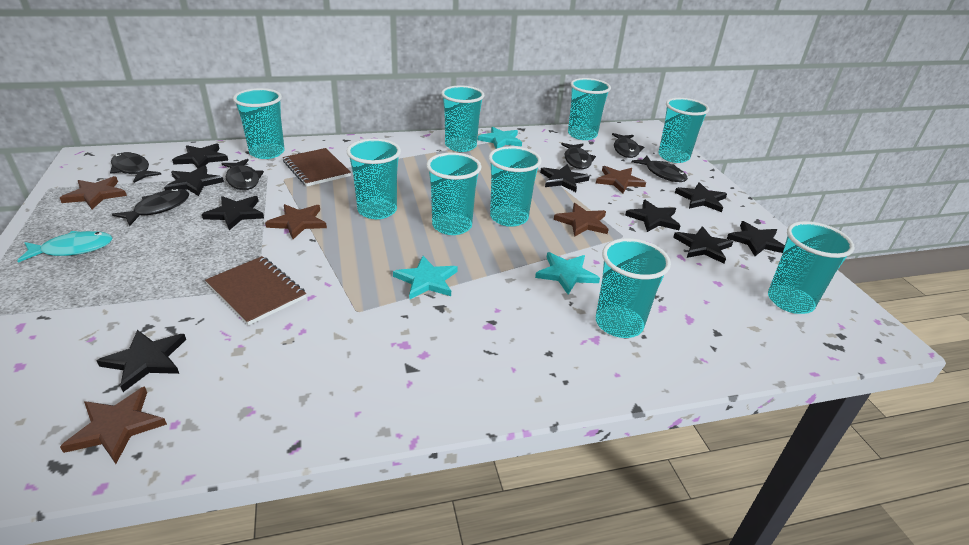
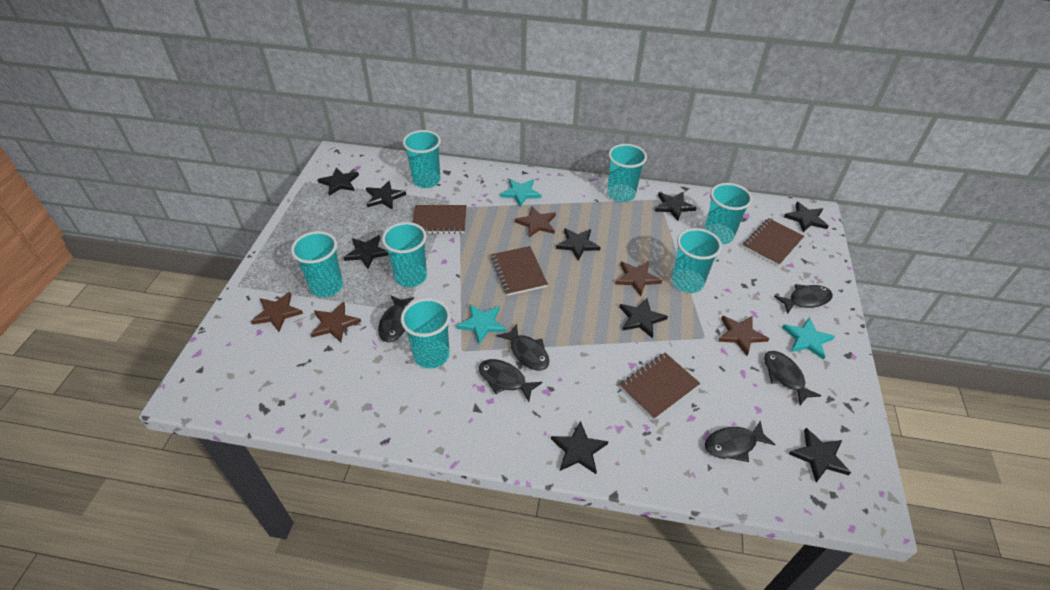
brown notebook: [205,256,306,325] [283,148,351,186] = 2 -> [412,205,467,234] [491,246,548,296] [620,353,700,420] [743,218,804,266] = 4
turquoise cup: [233,88,285,159] [347,139,401,219] [426,152,481,235] [441,85,484,152] [488,146,541,227] [568,78,611,140] [596,238,671,338] [658,98,709,163] [768,221,855,314] = 9 -> [291,231,343,297] [382,222,427,287] [401,298,451,369] [403,130,441,188] [608,144,647,202] [672,228,722,293] [704,183,752,244] = 7
turquoise fish: [17,231,113,263] = 1 -> none = 0

